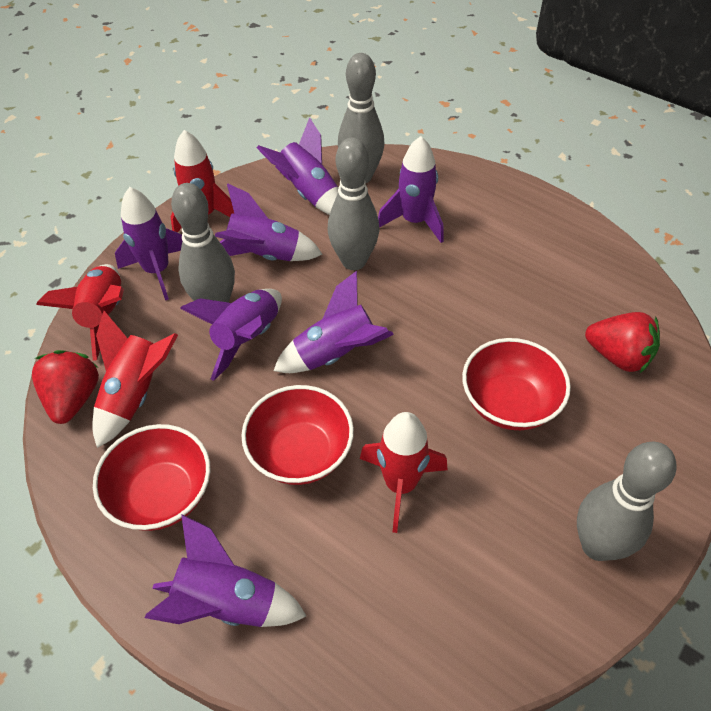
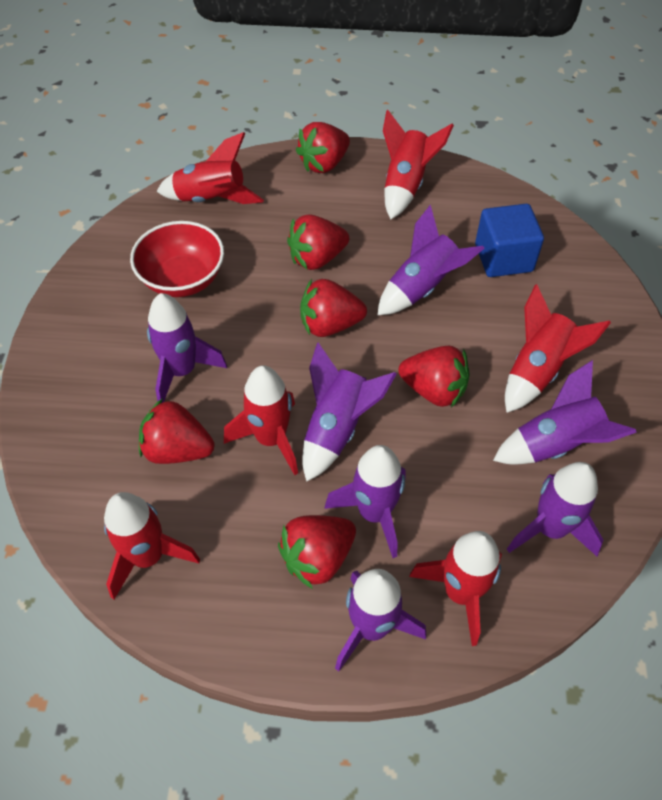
blue cube: none = 0 -> [475,204,544,277] = 1
grey bowling pin: [171,183,235,303] [328,137,380,270] [338,53,385,183] [577,442,677,561] = 4 -> none = 0
red bowl: [93,424,211,531] [241,385,354,485] [462,338,571,430] = 3 -> [130,221,224,297] = 1
red rocket: [36,264,124,361] [92,311,178,448] [171,130,234,233] [360,412,447,533] = 4 -> [104,492,200,599] [157,132,264,204] [224,365,298,475] [383,110,454,220] [409,531,502,646] [505,284,611,413] = 6
red strawberry: [32,350,99,424] [585,312,660,373] = 2 -> [139,398,215,464] [278,515,356,589] [287,214,349,270] [296,122,350,173] [300,279,367,337] [399,346,469,408] = 6

